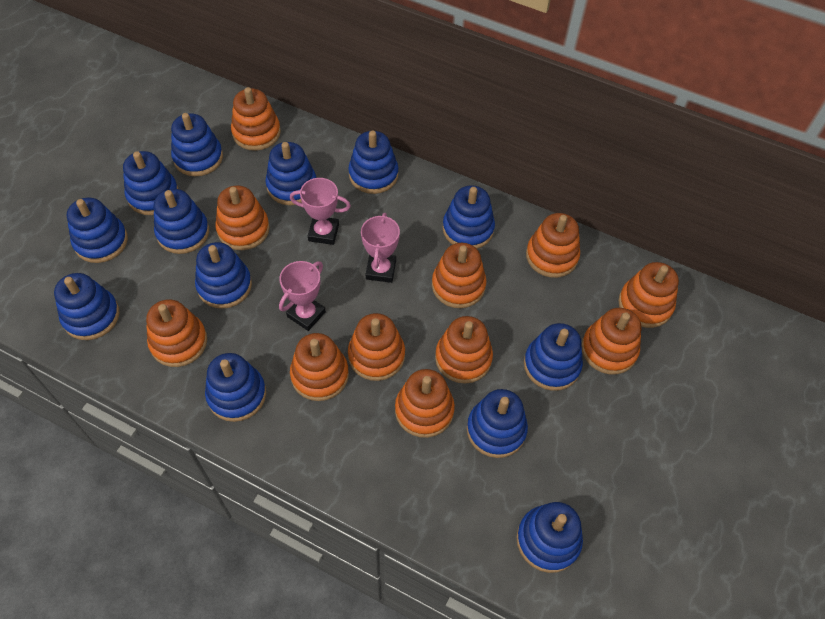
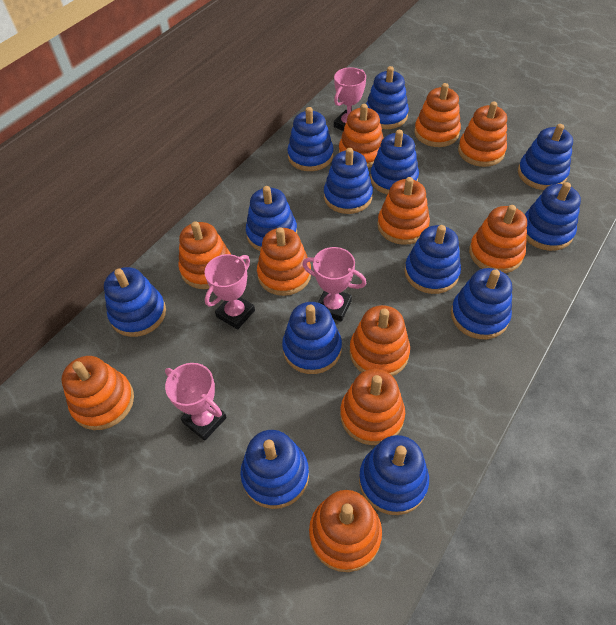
pink trophy: [279,261,326,331] [290,178,351,245] [361,213,400,283] = 3 -> [165,363,227,441] [205,254,255,329] [302,247,366,322] [334,67,366,131] = 4

